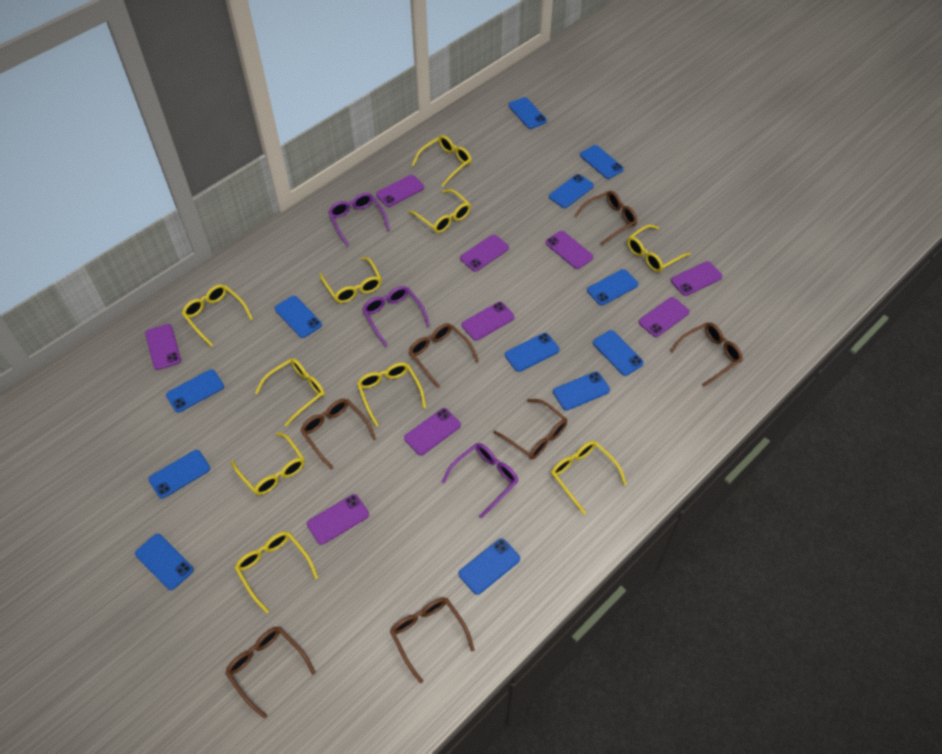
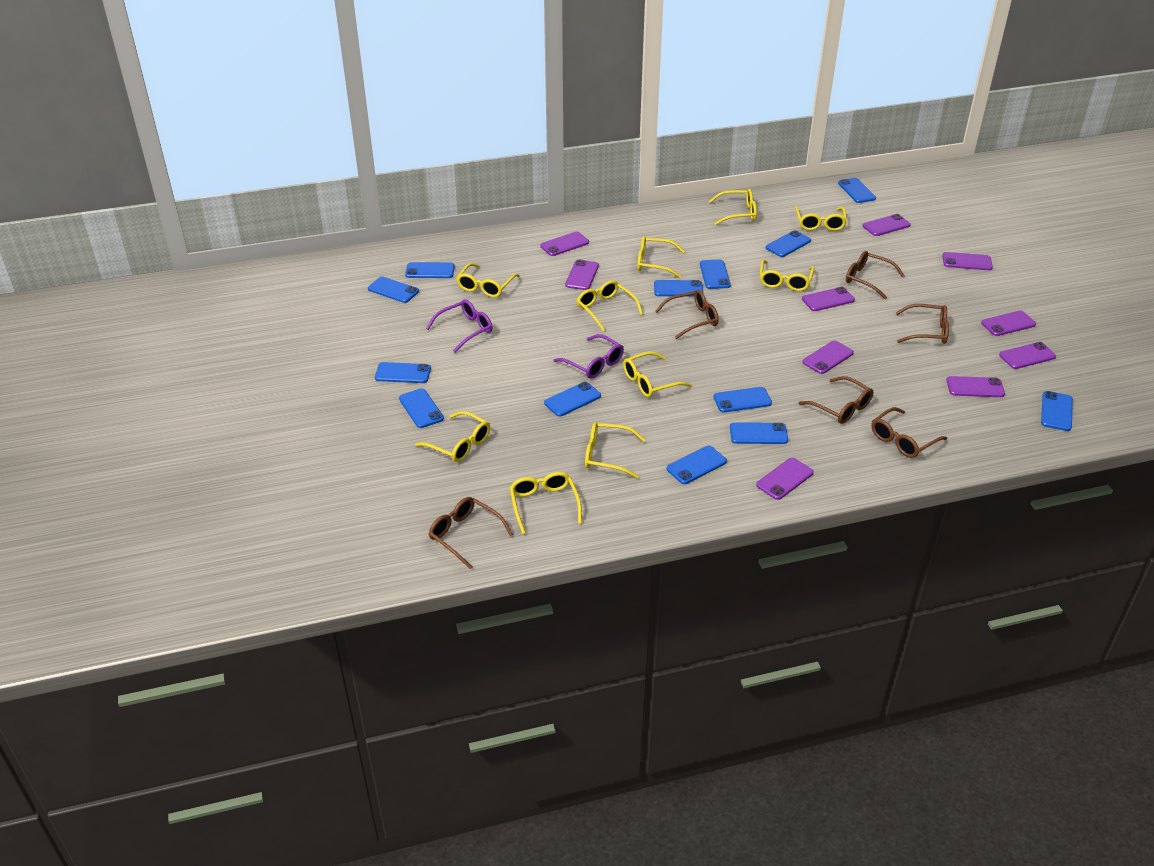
blue phone: [135,534,194,590] [148,450,210,499] [166,369,224,412] [275,296,322,338] [459,538,520,595] [505,333,559,372] [508,97,547,129] [549,174,594,208] [553,371,610,410] [580,145,624,179] [587,269,638,305] [593,330,644,376] = 12 -> [368,276,419,303] [375,362,431,383] [399,388,444,428] [405,262,455,278] [544,382,601,417] [654,280,703,297] [667,446,727,484] [700,260,731,289] [713,387,772,412] [730,422,788,444] [766,230,811,257] [838,178,876,203] [1041,391,1073,431] = 13
brown glasses: [225,627,316,719] [300,399,376,470] [390,597,475,684] [409,323,479,388] [493,399,567,459] [574,191,637,245] [670,322,743,387] = 7 -> [429,497,513,569] [655,290,719,339] [799,376,873,424] [846,251,905,299] [871,407,947,458] [896,304,949,344] = 6
purple glasses: [328,193,390,246] [362,286,430,347] [442,443,518,518] = 3 -> [426,300,492,352] [553,334,624,378] = 2
purple phone: [145,324,181,370] [307,494,369,545] [376,175,424,207] [404,408,461,455] [460,235,509,271] [462,302,515,341] [545,231,593,269] [639,297,689,337] [671,261,723,296] = 9 -> [540,231,589,256] [565,260,599,290] [756,458,814,500] [802,287,855,311] [803,340,854,374] [863,214,911,236] [942,252,993,270] [946,376,1005,397] [981,310,1036,336] [999,342,1056,369] = 10

